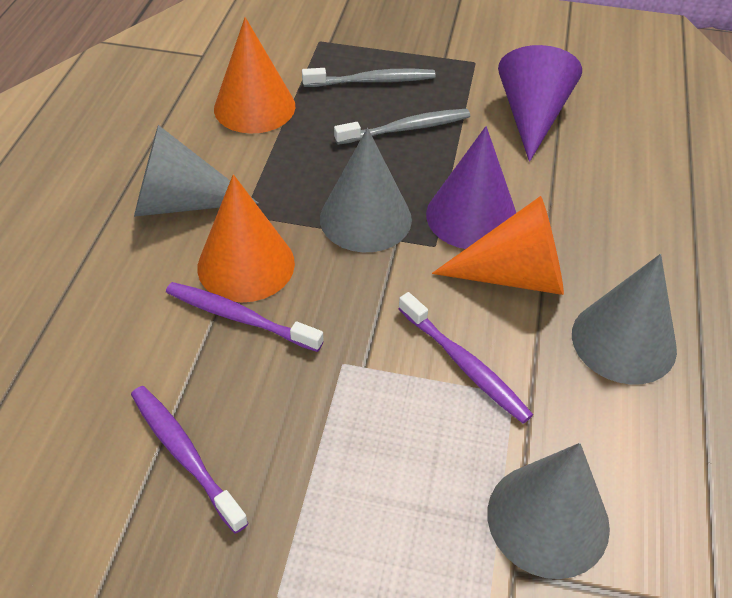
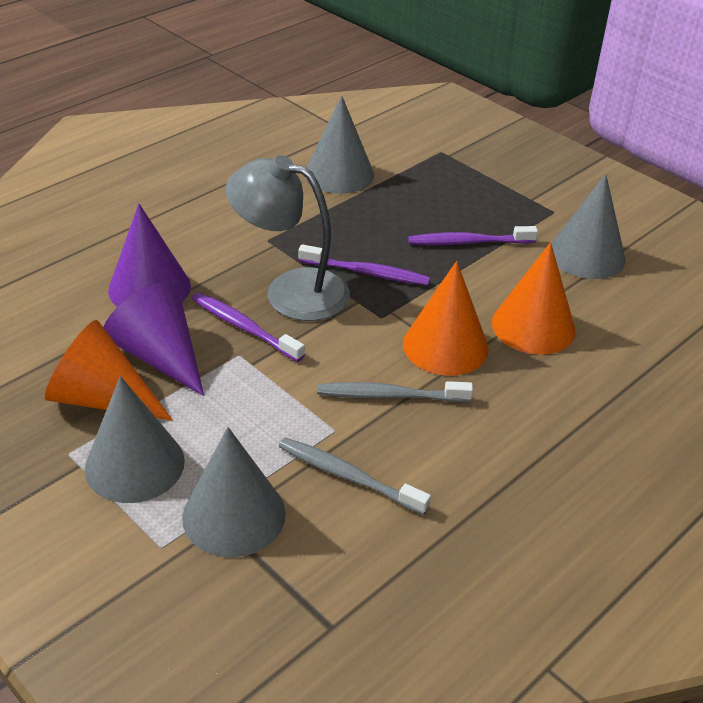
grey lamp: none = 0 -> [225,155,350,321] = 1

